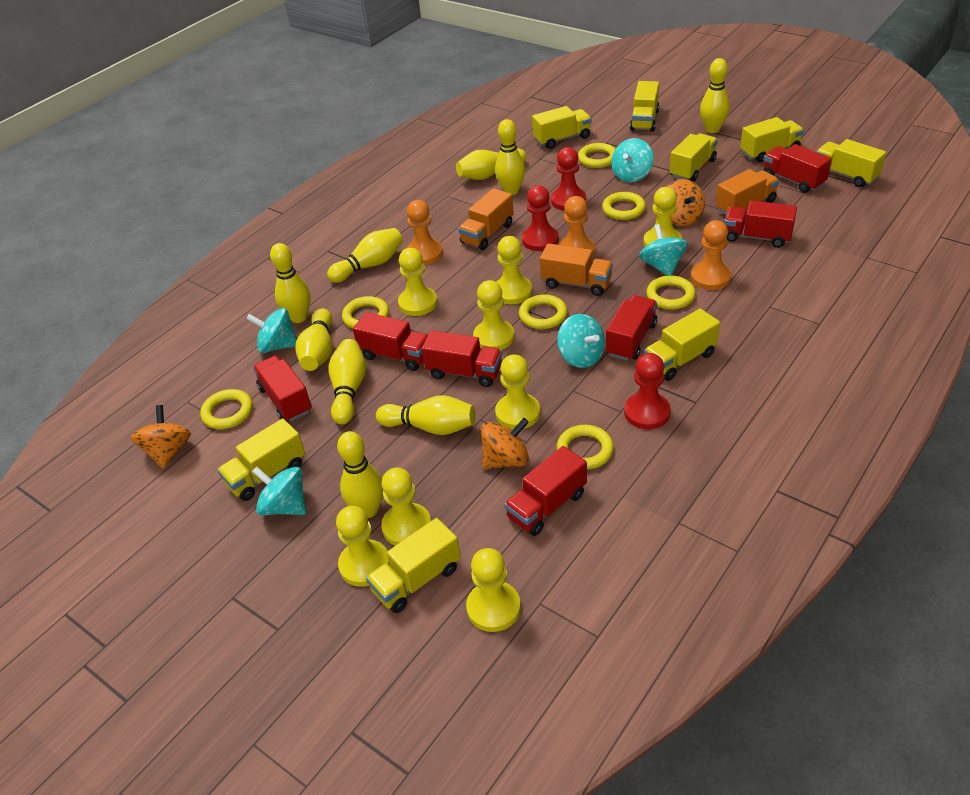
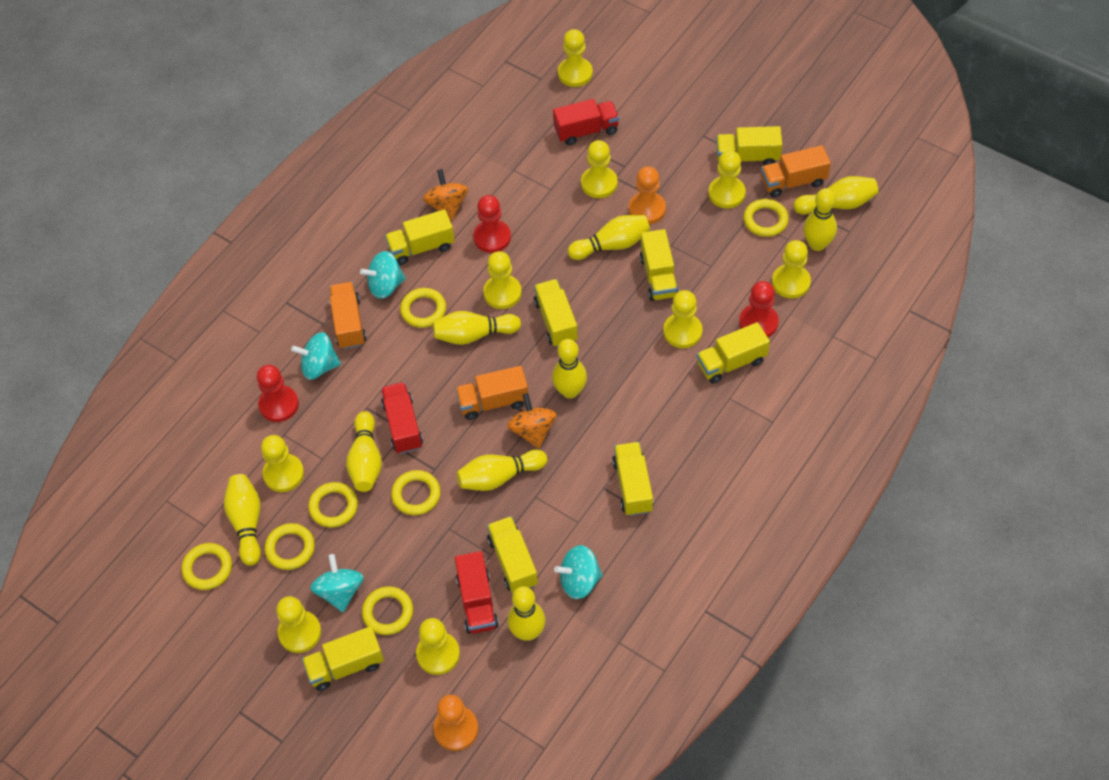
orange pawn: [407,200,443,265] [558,196,595,257] [690,220,731,290] = 3 -> [433,695,478,751] [629,166,666,224] = 2
orange spinning top: [131,405,191,469] [481,418,529,469] [667,179,705,226] = 3 -> [423,169,468,220] [507,393,557,449] = 2
red truck: [253,356,312,421] [353,312,428,371] [422,330,502,387] [504,446,587,536] [606,295,657,361] [724,201,797,248] [763,144,832,193] = 7 -> [381,382,423,454] [455,551,499,634] [553,99,619,145] = 3
turquoise spinning top: [246,308,297,353] [252,466,306,515] [557,314,605,368] [611,138,654,182] [639,224,688,276] = 5 -> [291,332,341,380] [310,554,364,612] [360,251,406,299] [554,545,603,599] = 4
yellow pawn: [336,506,390,587] [381,467,431,546] [398,248,437,316] [466,548,521,632] [473,280,515,350] [495,354,540,429] [496,236,532,304] [644,187,682,247] = 8 -> [261,435,304,492] [276,596,321,653] [416,618,460,675] [483,251,522,309] [558,29,593,87] [581,140,618,198] [663,290,703,348] [708,150,746,209] [772,240,811,298] = 9

